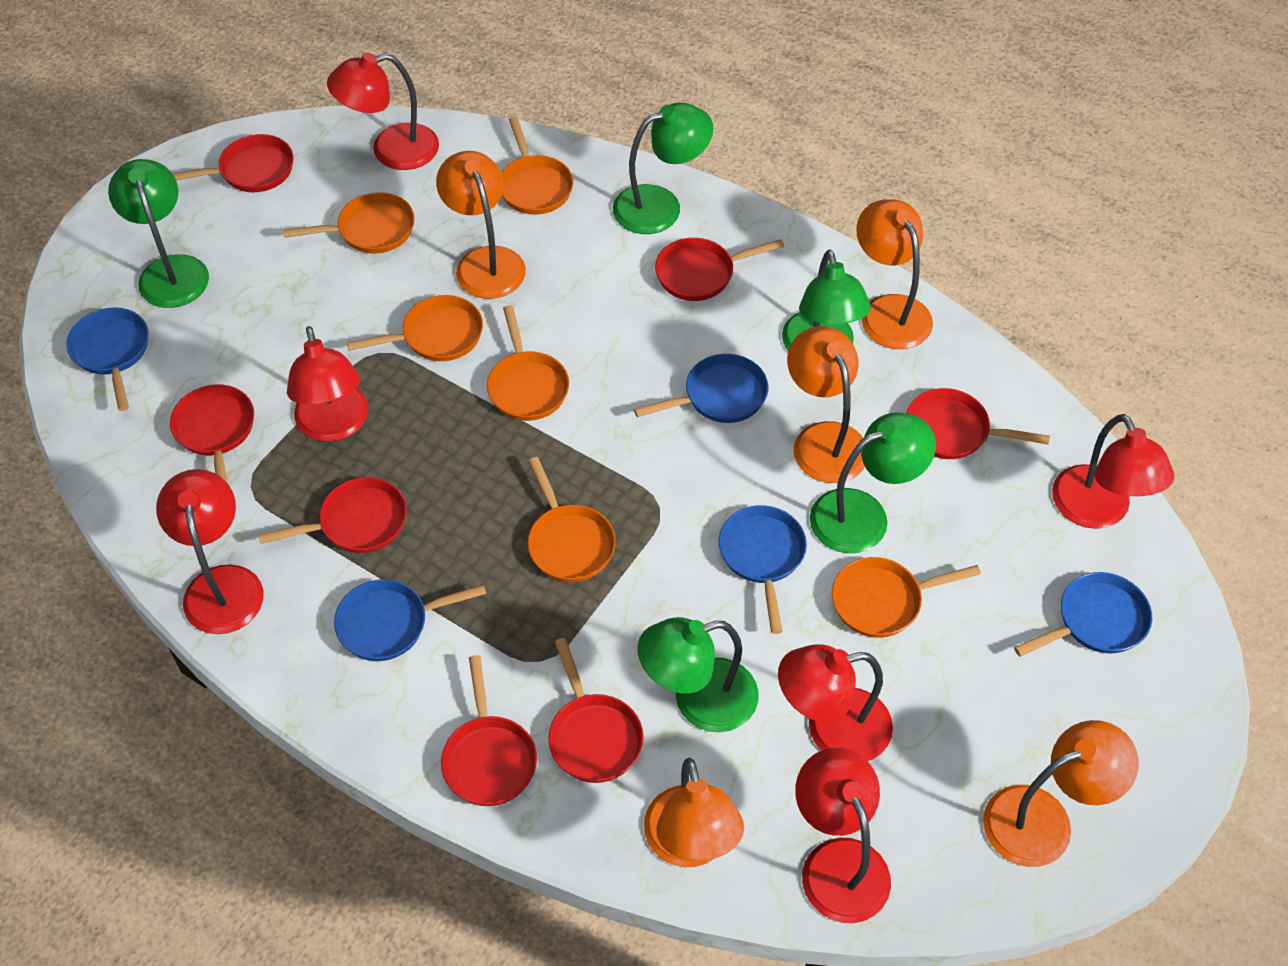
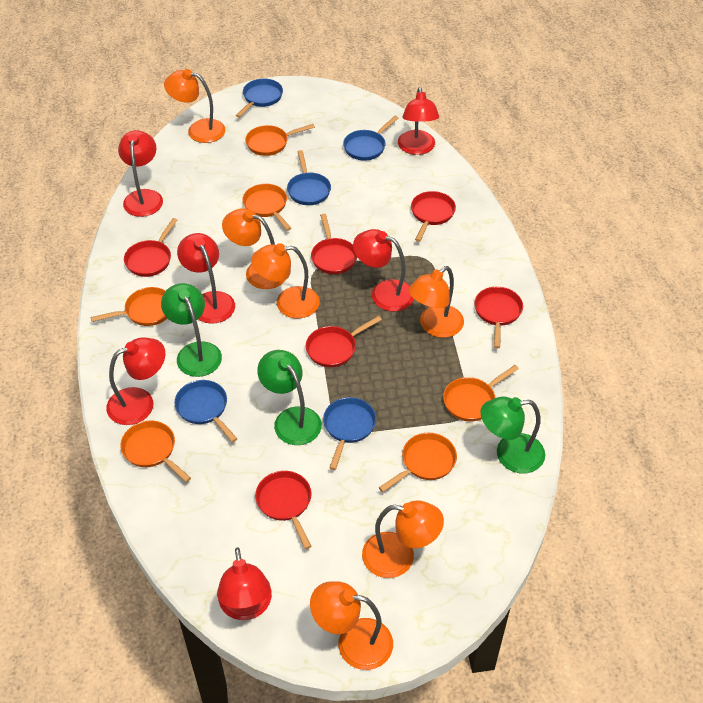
green lamp: [108,159,209,308] [613,102,714,234] [637,617,759,732] [782,249,871,351] [810,412,936,553] = 5 -> [161,283,222,377] [257,350,322,445] [480,397,545,473] = 3
orange lamp: [436,151,526,299] [644,758,744,867] [787,326,865,483] [856,199,933,349] [983,720,1139,867] = 5 -> [164,69,226,143] [222,208,285,289] [251,243,320,318] [310,581,393,670] [362,501,444,578] [409,266,464,338] = 6
red pan: [170,385,254,482] [173,134,294,192] [258,477,407,553] [441,655,537,806] [548,638,644,783] [655,238,784,301] [907,388,1050,459] = 7 -> [124,218,177,277] [255,471,312,549] [306,316,382,367] [311,214,357,274] [411,191,456,242] [474,287,523,348] = 6

